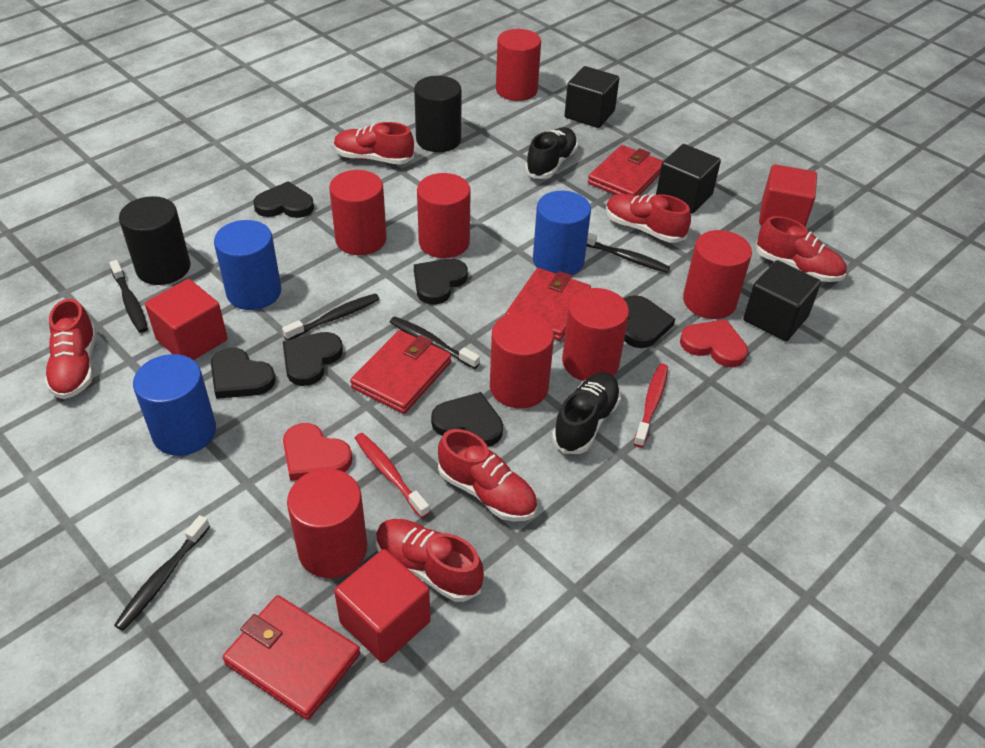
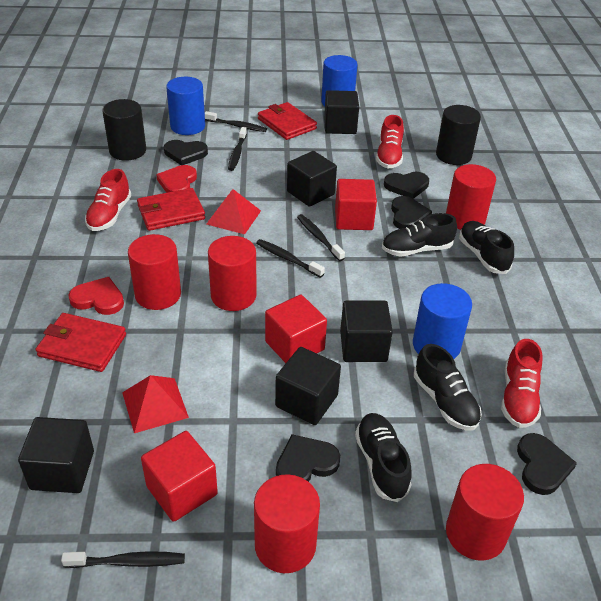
black cube: [564,66,619,128] [656,144,721,214] [743,260,821,341] = 3 -> [18,417,94,493] [275,347,341,425] [287,151,337,207] [324,90,359,134] [340,301,393,362] = 5
black heart: [211,348,276,399] [254,181,314,218] [283,332,343,386] [414,259,468,304] [431,392,503,447] [624,295,675,348] = 6 -> [164,140,208,165] [276,434,340,482] [384,172,429,199] [391,196,432,229] [517,433,577,495] = 5
black shoe: [525,127,578,179] [552,372,621,454] = 2 -> [355,413,412,502] [382,213,457,257] [414,344,482,430] [459,221,514,274] = 4
red cylinder: [287,469,367,578] [329,170,387,255] [417,173,471,258] [490,312,554,409] [496,29,541,101] [562,288,629,381] [683,230,752,319] = 7 -> [128,234,181,310] [208,236,257,311] [254,474,320,573] [446,164,496,230] [446,464,524,561] = 5
red pyramid: none = 0 -> [122,375,189,433] [206,189,261,234] = 2
red shoe: [45,299,96,399] [334,122,414,165] [376,519,484,602] [438,429,537,522] [606,194,691,243] [756,216,846,282] = 6 -> [85,169,131,231] [376,115,404,168] [501,339,543,428] = 3
red toothbrush: [355,433,430,518] [634,363,668,448] = 2 -> none = 0
red wallet: [222,595,360,720] [350,330,451,414] [505,268,591,341] [588,145,663,196] = 4 -> [36,313,126,372] [137,188,205,231] [258,102,317,140] = 3

